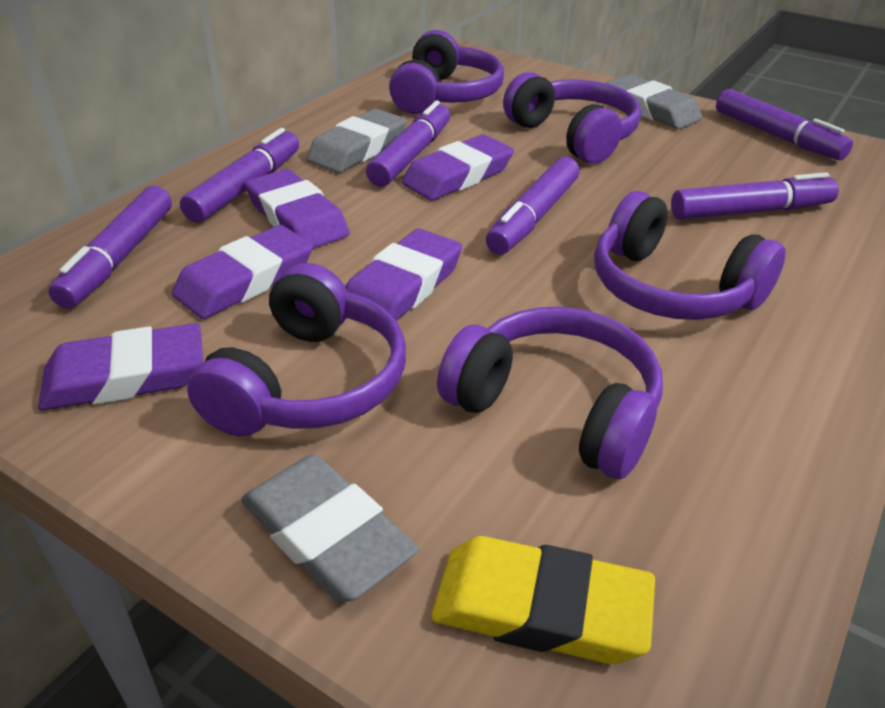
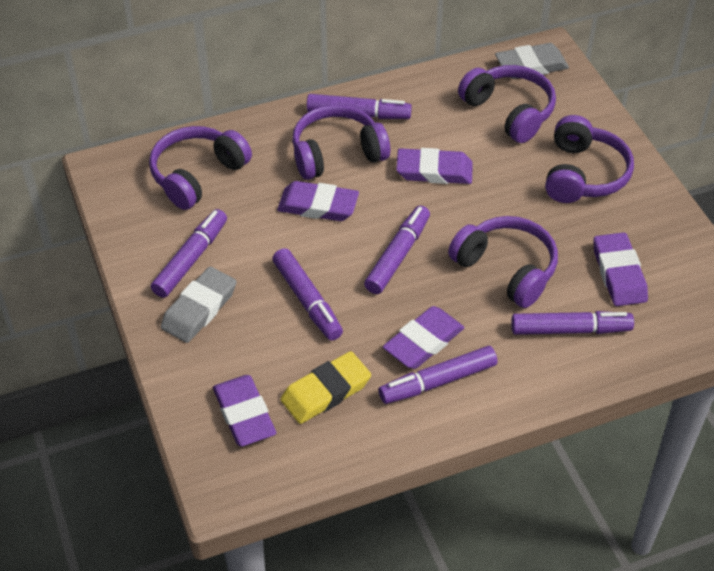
grey eraser: [241,454,419,602] [307,109,407,173] [606,74,703,129] = 3 -> [161,267,236,343] [495,43,569,79] = 2

